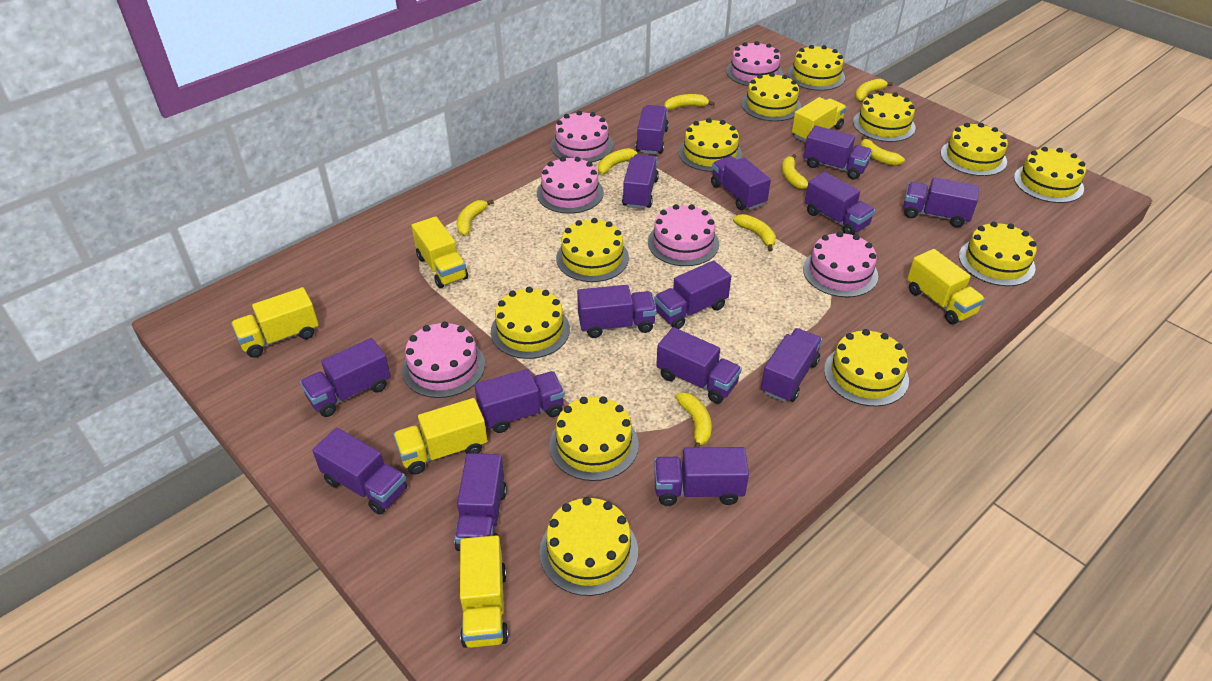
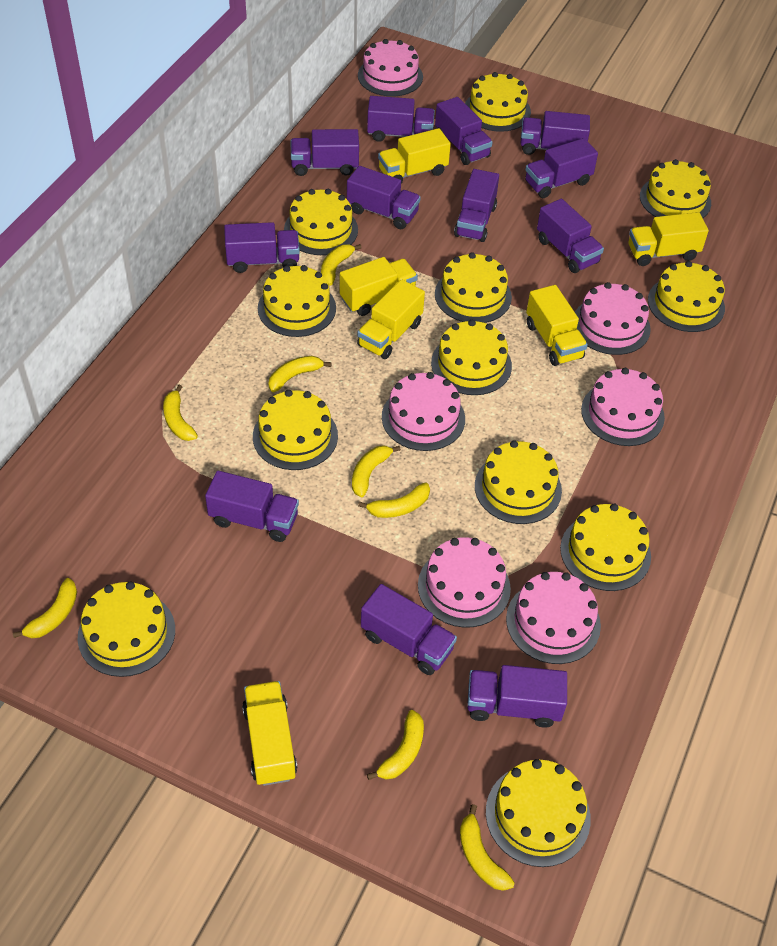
purple truck: [300,338,391,417] [312,428,407,515] [454,453,507,551] [474,369,565,433] [577,285,657,338] [622,154,659,209] [636,105,669,154] [654,260,731,329] [654,447,749,506] [656,327,742,404] [711,156,771,210] [761,328,822,402] [803,125,872,180] [805,172,875,235] [903,177,979,227] = 15 -> [205,471,299,542] [224,222,300,273] [291,129,359,176] [347,166,421,229] [361,584,457,675] [367,96,435,142] [435,97,492,165] [454,169,499,242] [467,665,567,728] [521,111,590,155] [525,138,598,198] [537,199,604,273] = 12

